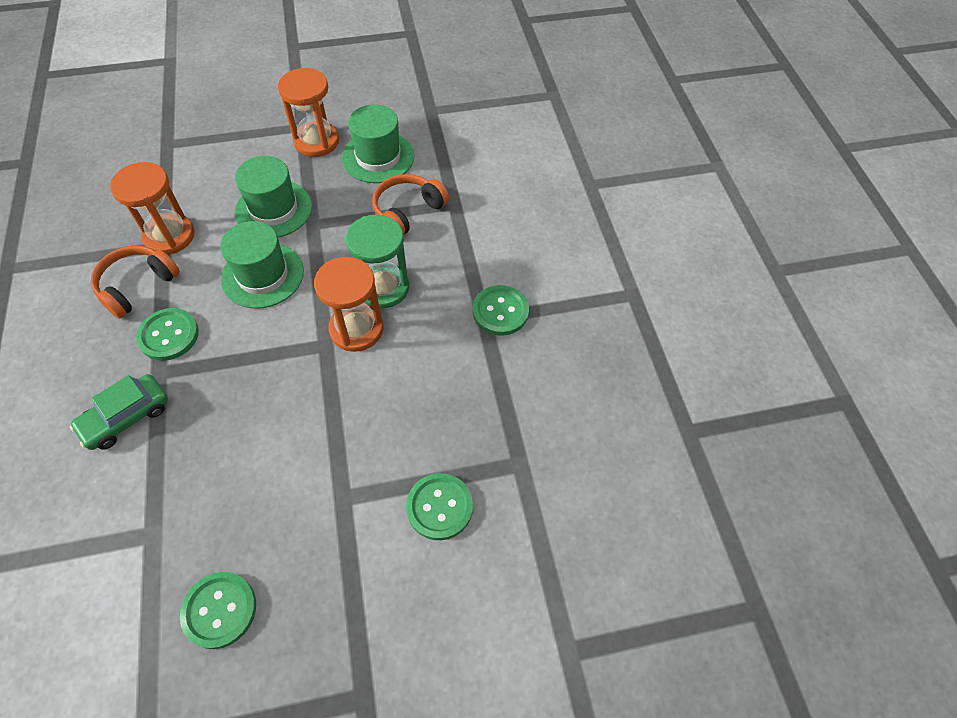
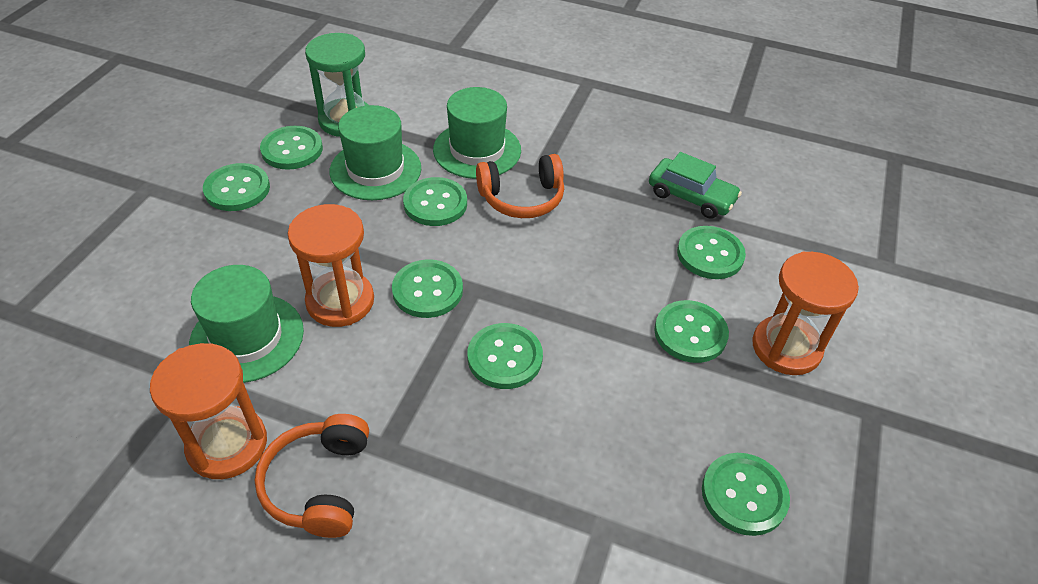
green button: [136,308,199,361] [180,572,256,649] [406,473,473,540] [473,285,529,336] = 4 -> [203,163,270,211] [260,126,323,170] [392,259,463,318] [403,177,467,226] [467,323,543,389] [654,300,729,363] [677,226,746,279] [702,453,790,536] = 8

